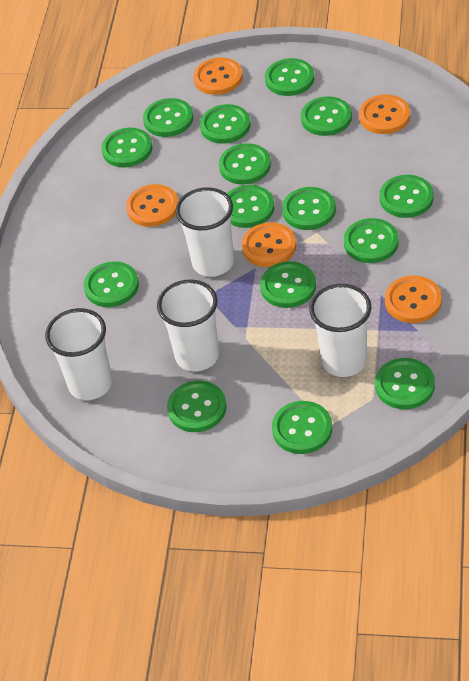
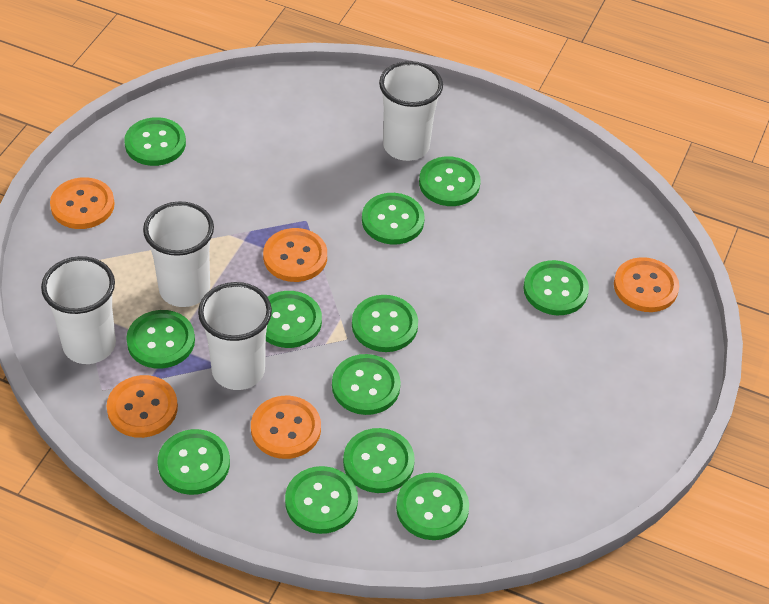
green button: [84,261,139,307] [101,128,152,167] [143,98,193,137] [167,381,227,432] [200,104,251,144] [219,143,271,184] [227,185,274,228] [260,261,316,308] [265,58,314,96] [272,401,332,454] [282,187,336,230] [301,97,352,136] [344,218,399,263] [375,358,435,409] [379,175,434,218] = 15 -> [124,117,186,166] [126,310,195,369] [157,429,230,495] [266,291,322,348] [285,466,358,534] [332,354,401,415] [343,428,415,493] [352,295,418,352] [362,193,425,245] [396,473,469,540] [419,156,481,206] [523,260,589,315] = 12

